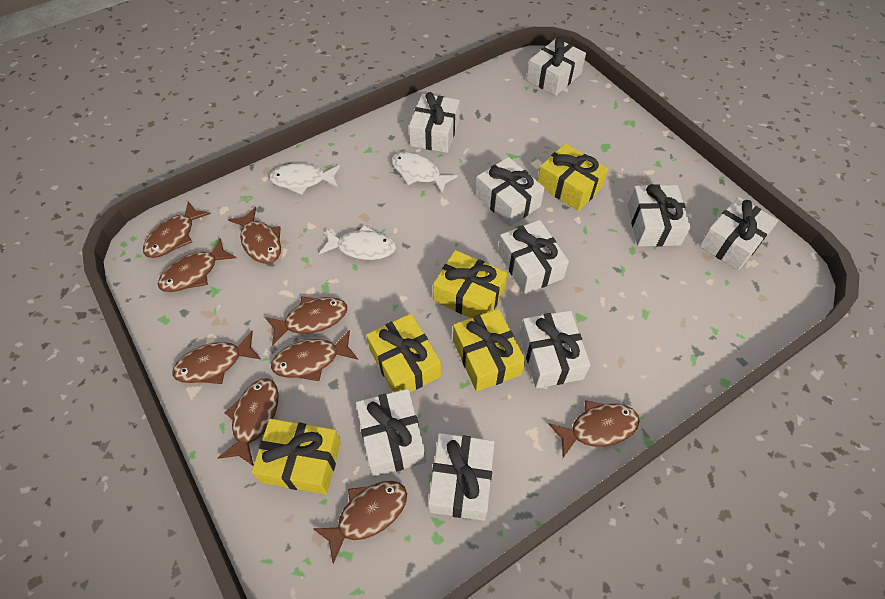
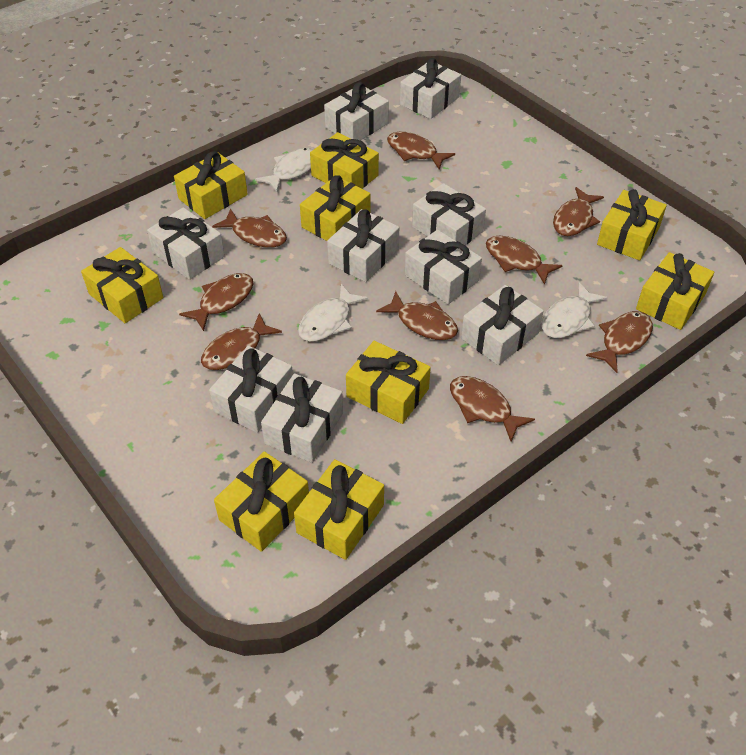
yellow gift: [252,419,341,494] [366,313,441,392] [433,250,508,318] [453,309,526,392] [538,143,608,211] = 5 -> [81,247,163,323] [174,151,248,219] [214,451,309,552] [294,459,384,560] [300,175,370,241] [310,132,379,189] [346,341,431,424] [597,189,667,260] [636,252,714,330] = 9

